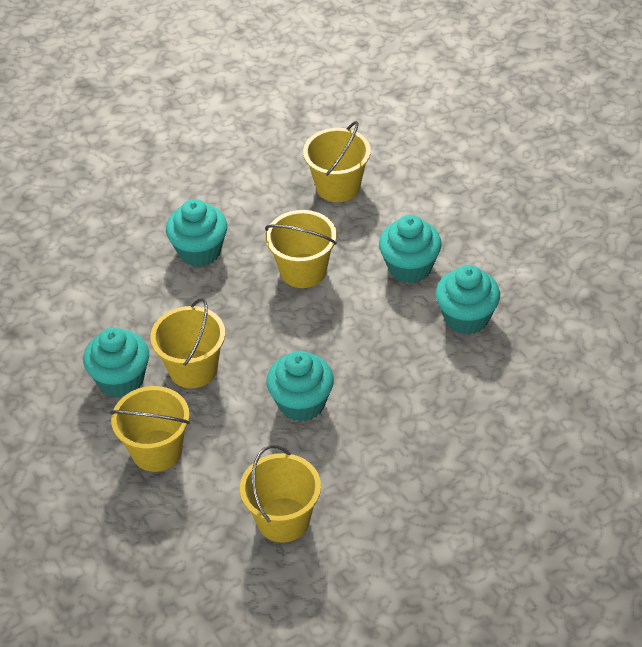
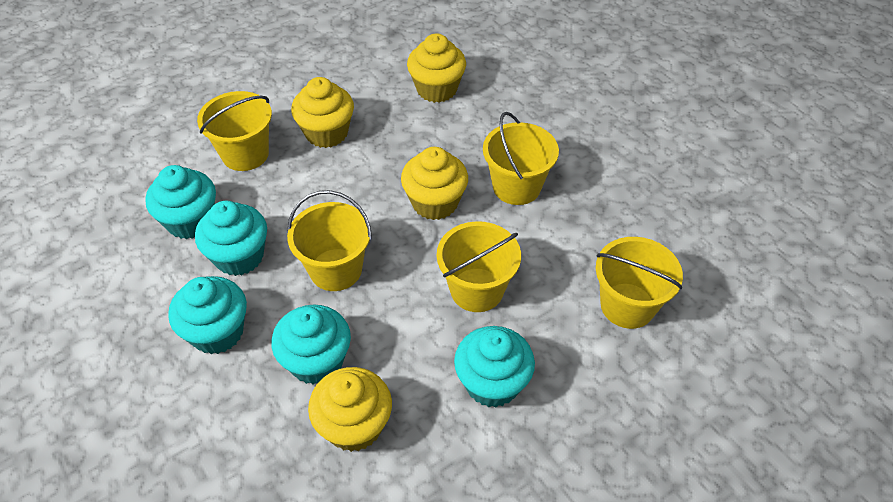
yellow cupcake: none = 0 -> [291,77,354,148] [308,367,392,452] [401,147,468,220] [407,33,466,103] = 4

